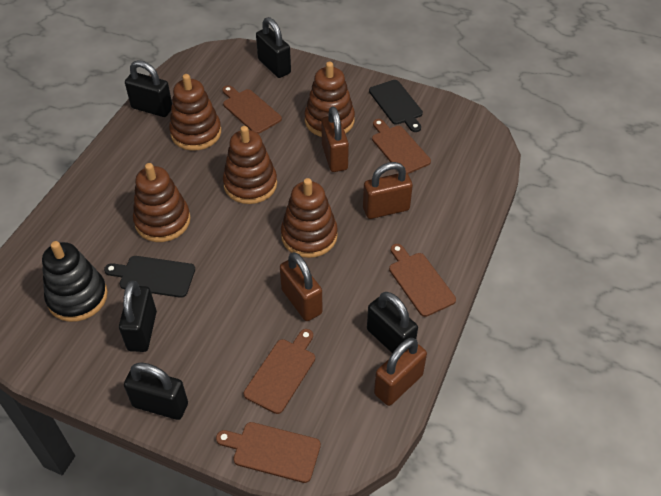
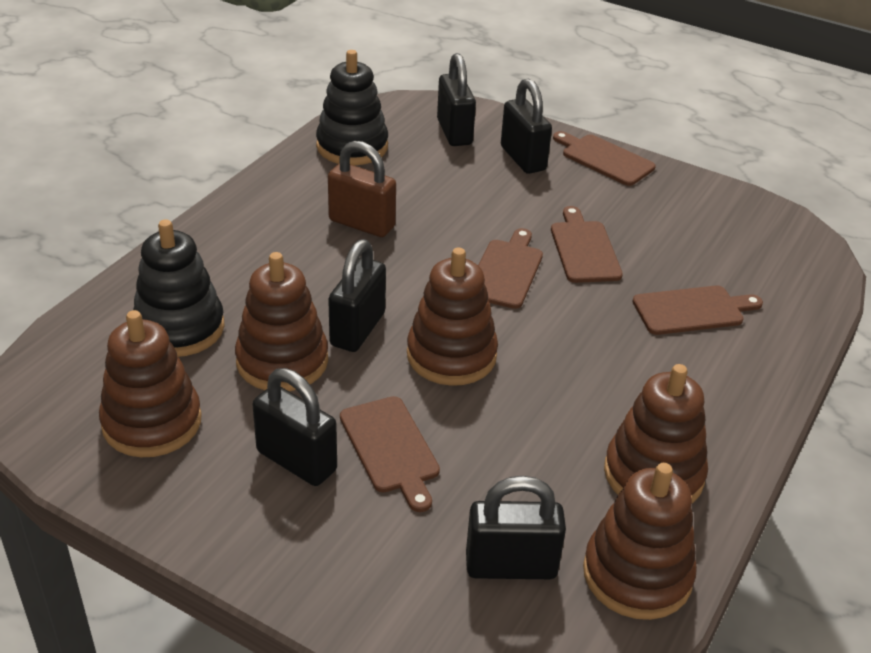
black cutting board: [104,256,195,298] [369,80,423,132] = 2 -> none = 0
black stacking toy: [42,241,108,322] = 1 -> [133,219,224,357] [316,50,388,165] = 2
brown padlock: [280,252,323,321] [321,106,349,172] [363,162,413,219] [374,338,427,406] = 4 -> [328,141,396,237] = 1

